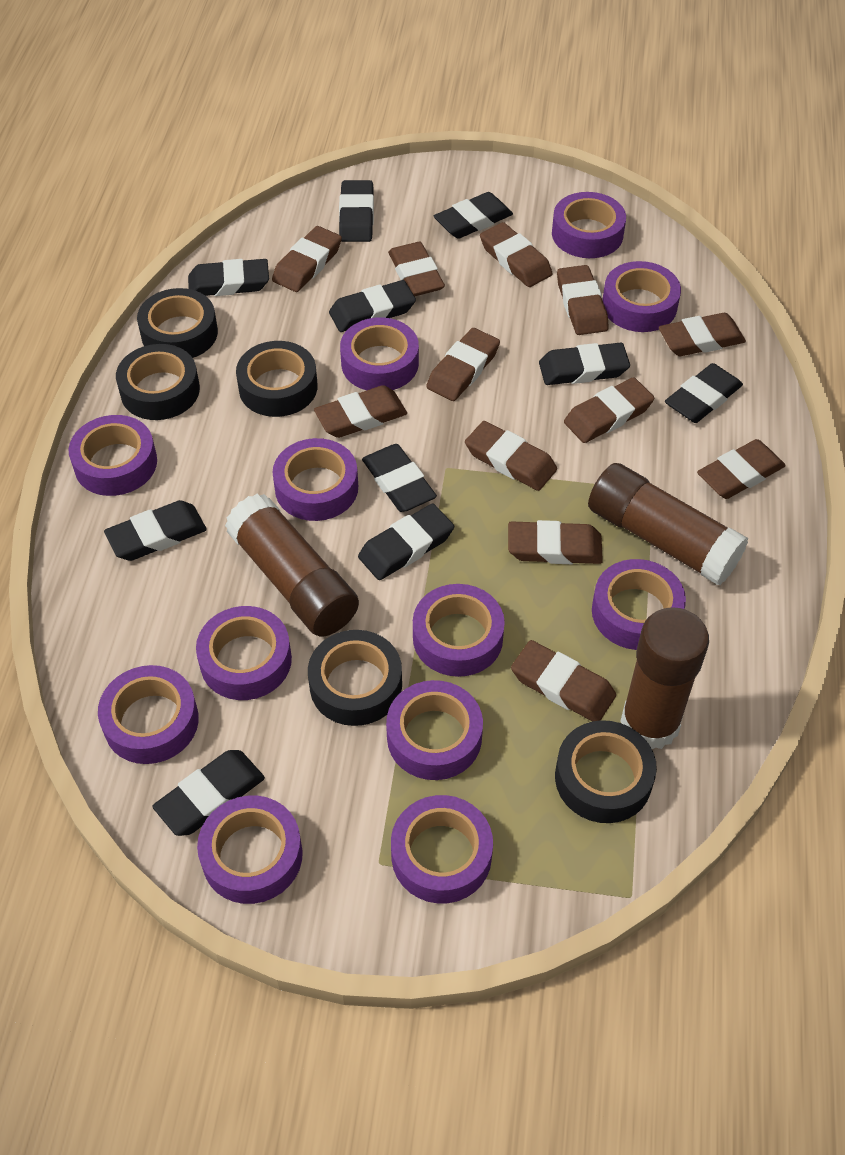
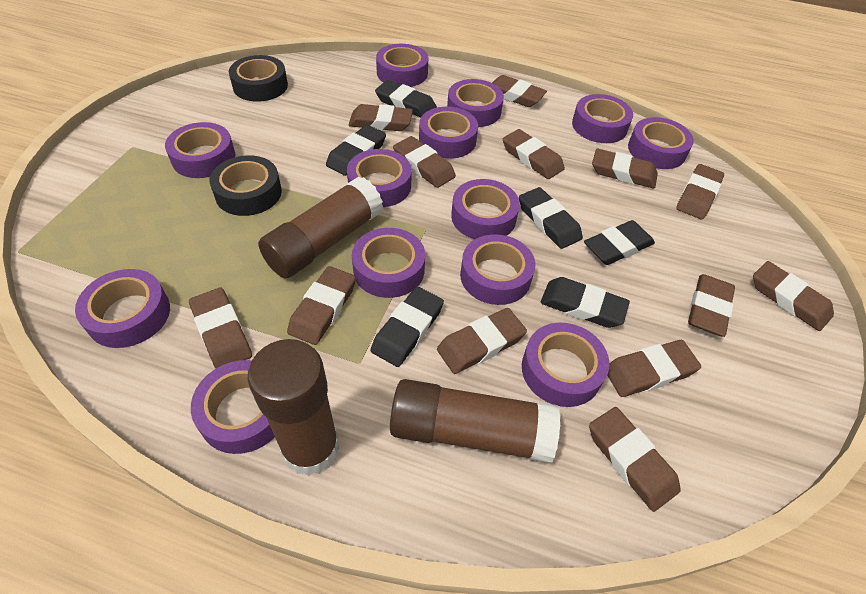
black eraser: [104,500,207,561] [152,750,265,836] [188,259,269,296] [329,280,416,332] [339,180,374,242] [358,504,454,580] [362,444,437,512] [434,192,513,239] [539,343,630,385] [665,363,743,423] = 10 -> [326,125,386,176] [371,287,444,367] [375,80,437,117] [519,187,583,249] [541,277,630,328] [584,220,655,265] = 6
black tape: [116,344,200,420] [137,288,218,358] [236,341,317,417] [308,630,402,726] [555,720,657,823] = 5 -> [210,155,282,216] [229,55,288,102] = 2
brown eraser: [272,226,342,292] [314,385,407,438] [388,242,445,297] [426,328,500,401] [465,421,557,491] [480,222,553,287] [508,520,603,564] [511,640,616,721] [557,265,609,335] [564,377,655,443] [659,313,746,356] [697,439,786,499] = 12 -> [189,288,252,368] [287,266,356,345] [349,104,413,131] [393,136,456,188] [437,308,527,374] [492,75,547,107] [503,129,565,179] [589,407,681,512] [592,149,658,189] [607,340,701,397] [676,164,724,219] [688,274,735,337] [753,261,834,331] = 13
purple tape: [69,415,157,496] [98,665,199,764] [196,606,292,700] [197,796,303,904] [273,438,358,521] [340,317,419,390] [386,680,483,780] [391,795,493,903] [413,584,505,677] [552,192,626,258] [592,559,686,650] [602,261,681,332] = 12 -> [75,269,170,348] [165,122,235,178] [191,360,275,454] [347,149,412,207] [352,228,425,298] [376,44,428,87] [419,107,478,159] [447,79,504,127] [451,179,520,239] [460,234,535,305] [522,323,609,407] [572,94,633,143] [628,117,694,169] = 13

